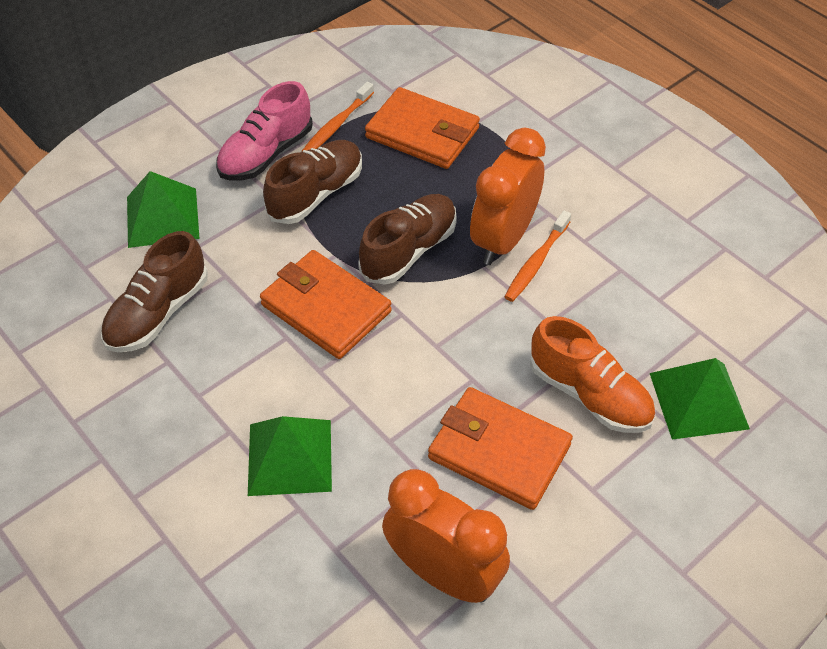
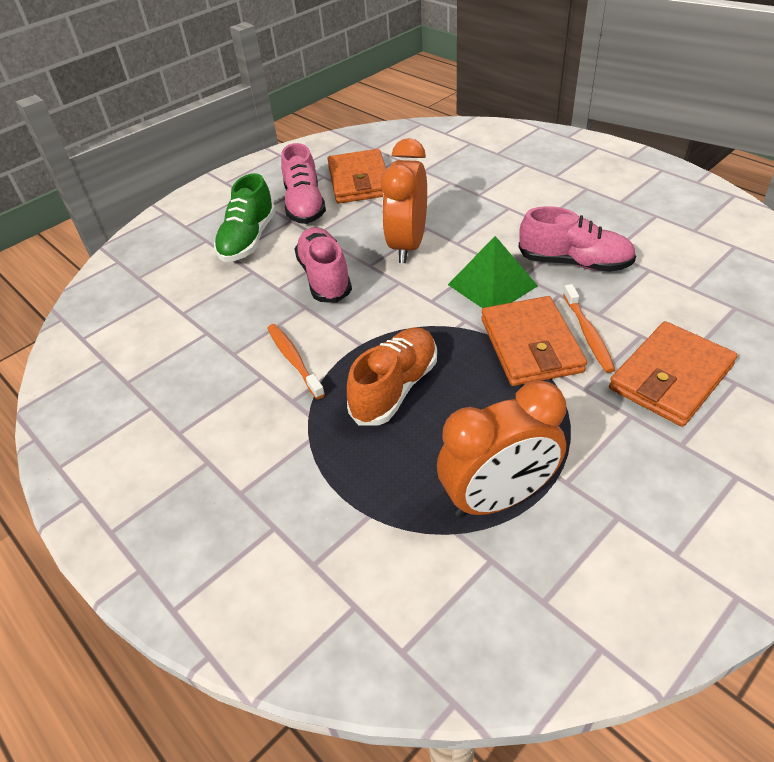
brown shoe: [101,231,208,352] [263,140,362,224] [358,194,457,285] = 3 -> none = 0
green pyramid: [127,171,200,248] [248,416,332,496] [650,358,750,440] = 3 -> [448,236,538,308] = 1
green shoe: none = 0 -> [214,173,276,262] = 1
pink shoe: [216,81,313,180] = 1 -> [281,143,326,224] [294,227,352,303] [519,206,636,272] = 3

